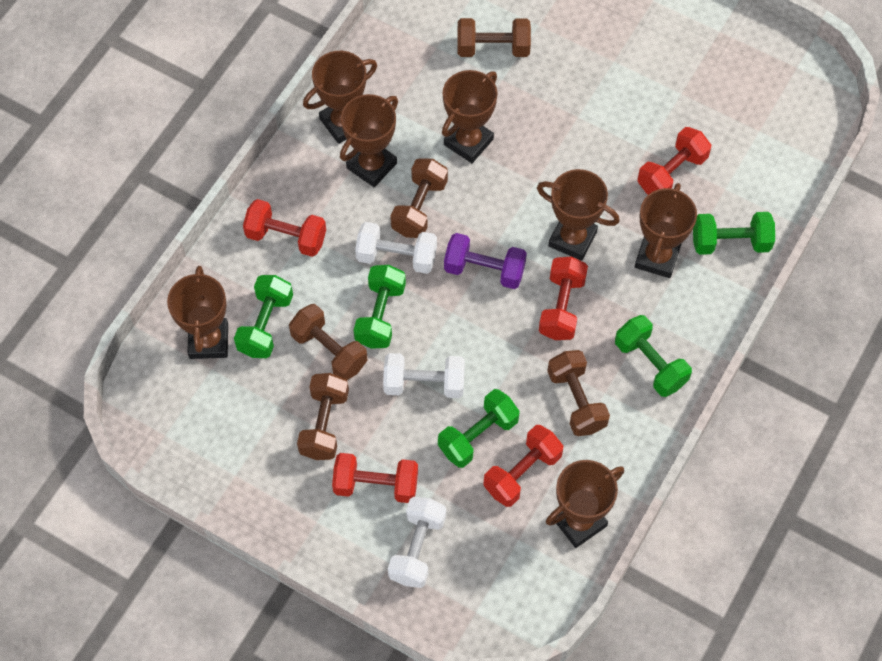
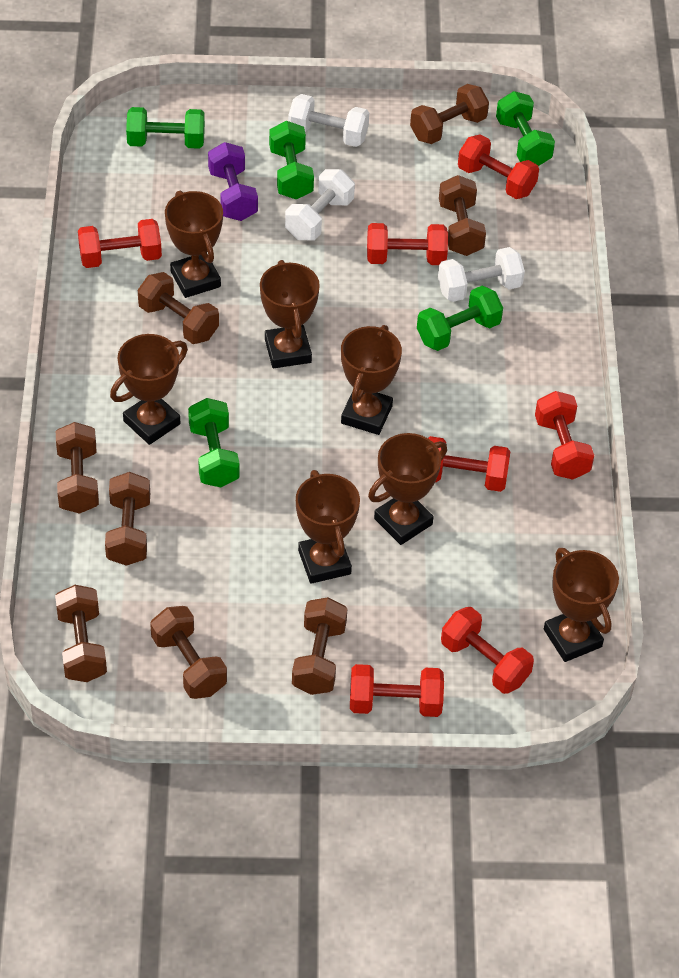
brown dumbbell: [289,304,368,380] [297,373,349,460] [390,159,448,238] [458,18,531,57] [547,350,610,436] = 5 -> [55,585,107,682] [56,422,99,514] [105,472,150,566] [138,272,219,344] [150,606,227,699] [292,597,347,695] [410,84,489,144] [439,175,486,256] = 8
red dumbbell: [243,199,326,257] [332,453,418,503] [483,425,563,507] [539,256,588,340] [637,127,711,195] = 5 -> [78,219,162,268] [350,664,444,717] [367,223,448,265] [428,436,511,492] [441,607,534,694] [458,134,539,199] [535,391,594,480] = 7

